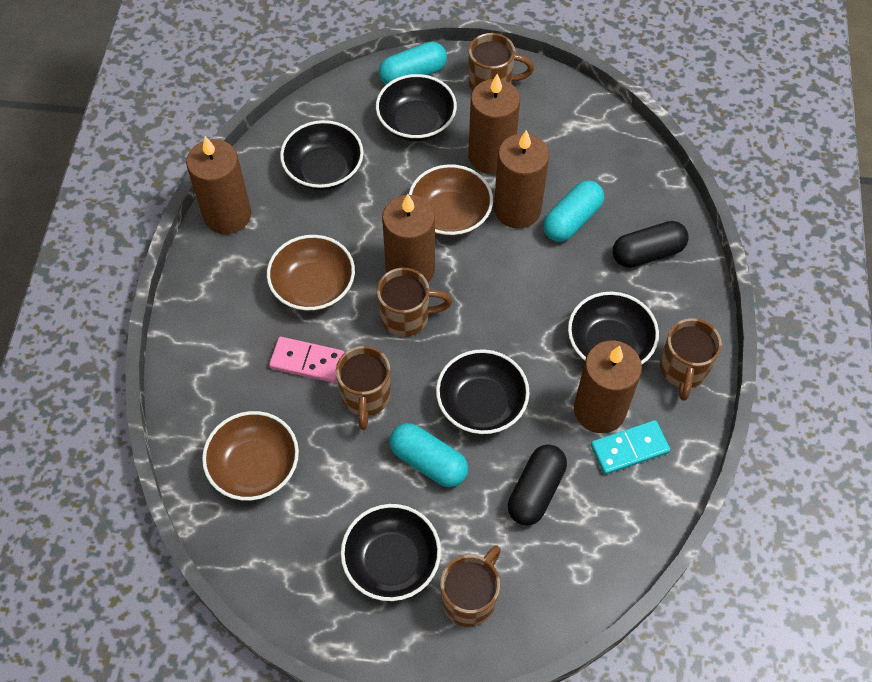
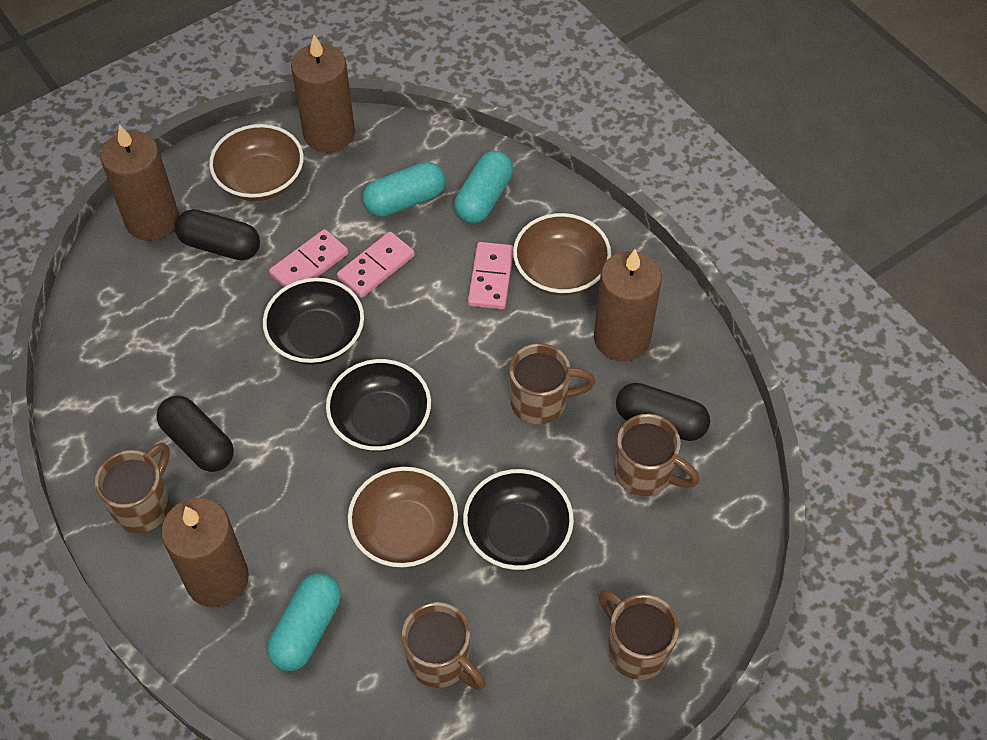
black bowl: [280,120,363,190] [341,504,441,601] [376,74,457,141] [436,349,530,434] [568,292,659,364] = 5 -> [263,278,364,365] [326,359,431,451] [463,469,574,570] = 3
black capsule: [508,444,567,526] [613,221,688,268] = 2 -> [156,396,234,472] [175,209,260,260] [616,383,710,441] = 3
brown candle: [186,136,251,234] [382,194,435,282] [468,74,520,174] [494,130,549,229] [574,340,642,433] = 5 -> [100,124,179,241] [161,498,249,607] [291,35,355,152] [594,249,662,362] = 4
pink domino: [269,337,344,383] = 1 -> [269,229,348,287] [337,232,415,298] [468,242,514,309] = 3
turquoise domino: [591,420,670,475] = 1 -> none = 0

